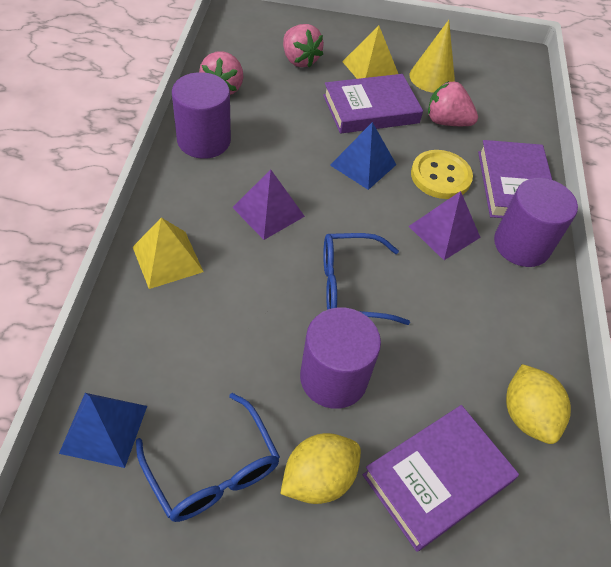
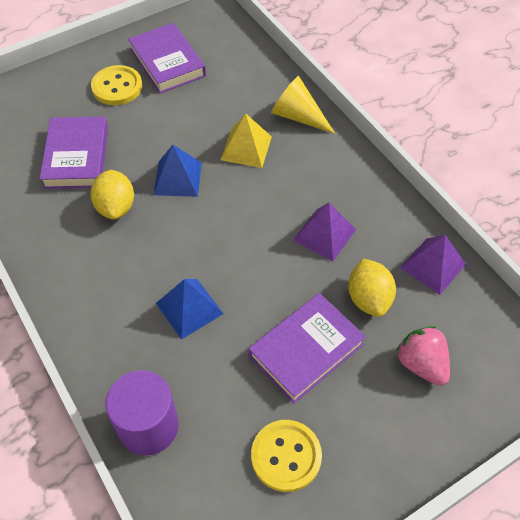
blue glasses: [136,393,280,522] [323,233,410,325] = 2 -> none = 0
pink strawberry: [199,51,243,95] [283,24,324,68] [428,81,478,126] = 3 -> [396,326,450,386] = 1
purple cylinder: [172,72,231,159] [300,307,381,409] [494,178,578,267] = 3 -> [105,370,179,456] = 1
yellow button: [411,150,473,199] = 1 -> [91,65,142,105] [251,420,322,492] = 2
yellow pyramid: [133,218,203,289] [342,26,398,79] = 2 -> [221,113,272,168] = 1

